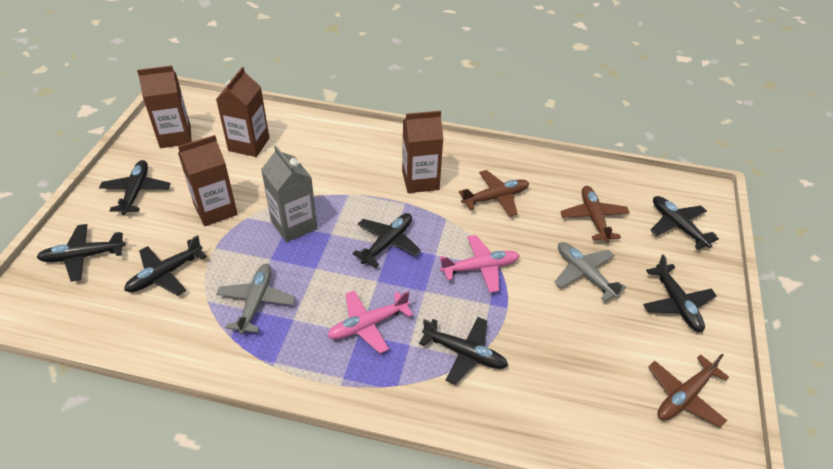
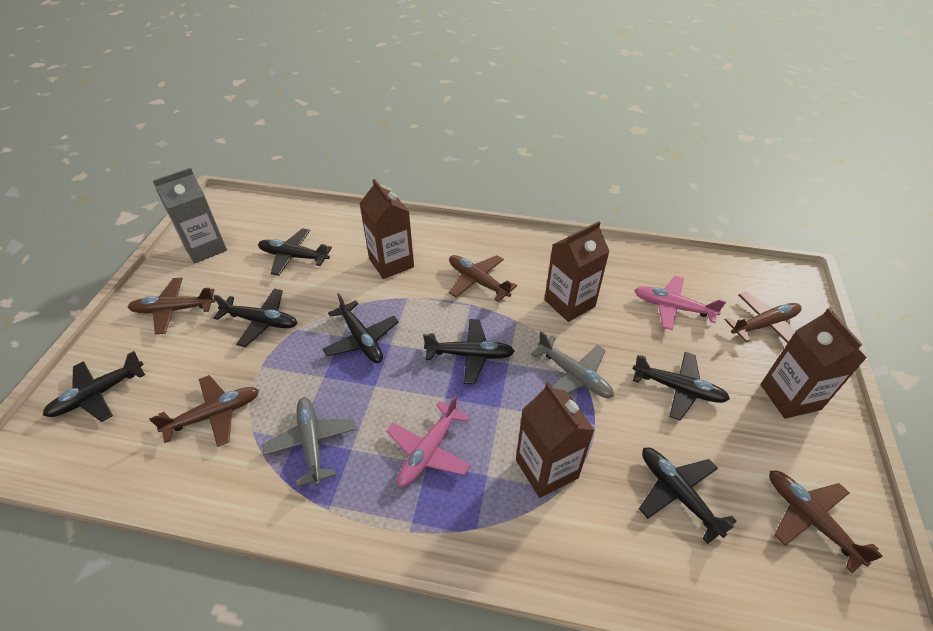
brown plane: [459,170,529,217] [560,186,630,243] [648,354,729,428] = 3 -> [128,278,216,334] [149,375,259,447] [449,255,517,302] [725,292,802,343] [769,471,883,573] = 5

